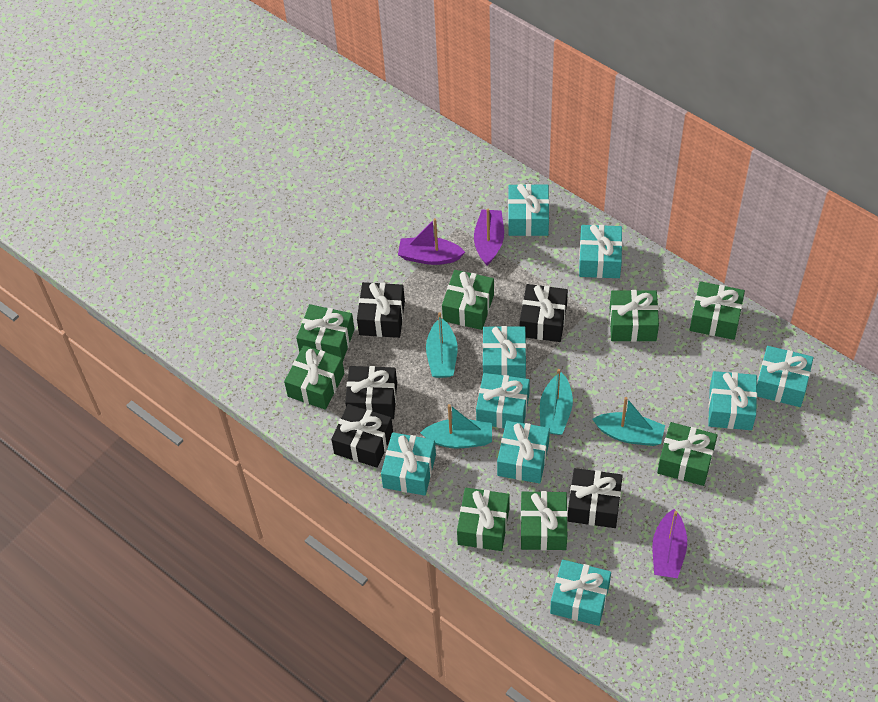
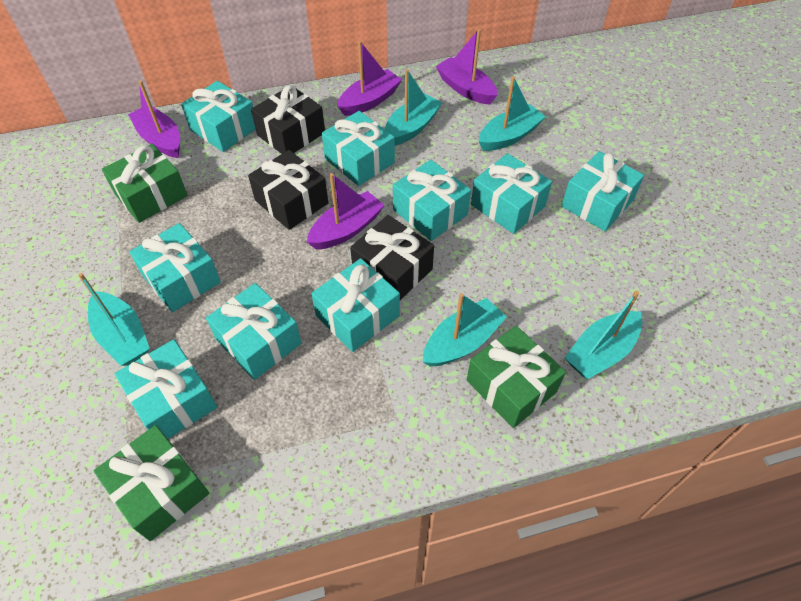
black gift: [331,404,393,468] [345,366,397,419] [357,282,405,338] [520,284,568,342] [567,468,623,528] = 5 -> [248,150,328,230] [251,85,325,154] [350,215,434,300] = 3
green gift: [284,345,344,410] [296,304,355,361] [442,270,494,330] [457,488,510,551] [520,491,568,550] [610,290,659,342] [657,422,717,486] [690,281,745,340] = 8 -> [94,425,209,541] [102,144,188,223] [467,326,566,428] = 3
purple boat: [398,218,465,265] [474,209,504,266] [652,509,687,578] = 3 -> [128,81,180,158] [307,173,385,249] [337,41,402,116] [436,29,497,105] = 4
turquoise boat: [420,404,492,448] [426,312,458,378] [540,369,573,435] [593,397,665,446] = 4 -> [78,273,150,366] [385,69,442,146] [423,293,507,366] [479,76,546,151] [564,291,642,379] = 5

